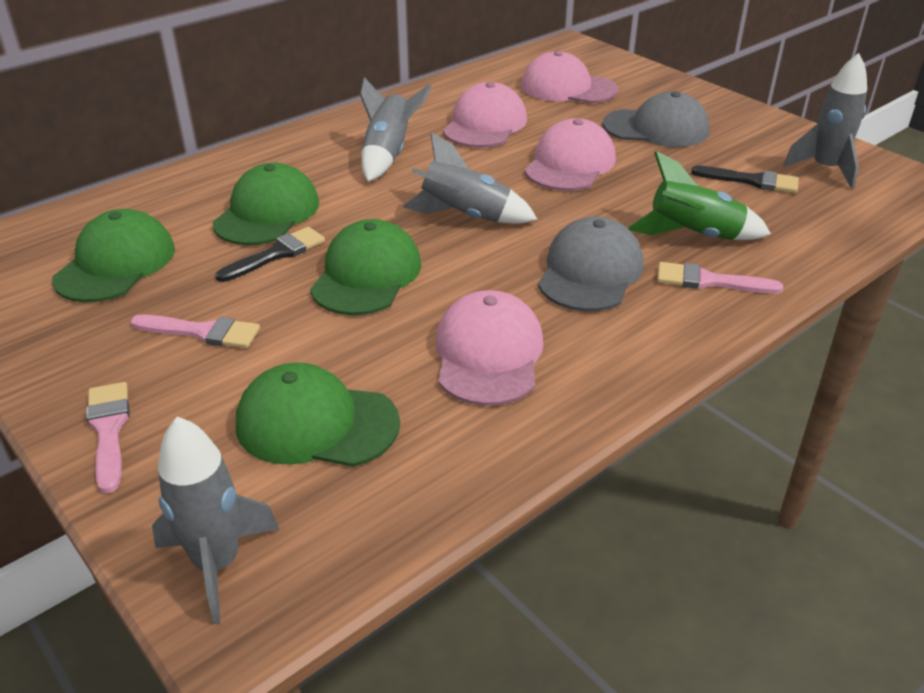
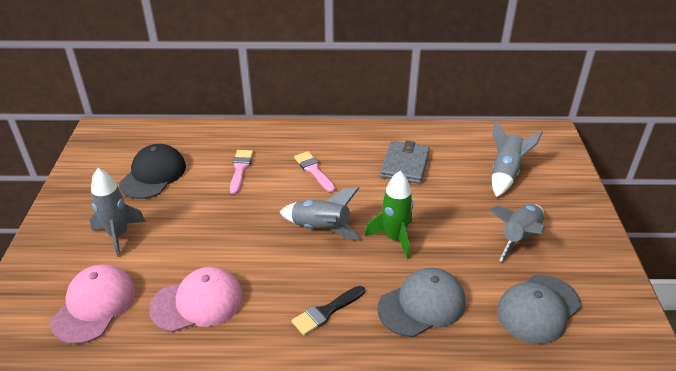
black brush: [215,227,325,282] [691,166,799,193] = 2 -> [292,286,365,335] = 1
black cap: none = 0 -> [119,144,186,199] = 1
green cap: [52,209,175,302] [212,163,319,245] [236,363,400,467] [310,219,421,315] = 4 -> none = 0
grey wallet: none = 0 -> [380,140,430,184] = 1
pink brush: [86,382,130,493] [131,315,260,348] [657,262,783,294] = 3 -> [230,150,253,194] [294,151,335,193] = 2
pink cap: [435,290,544,406] [443,82,527,148] [521,51,618,103] [525,118,616,191] = 4 -> [50,264,136,344] [149,267,243,332] = 2

